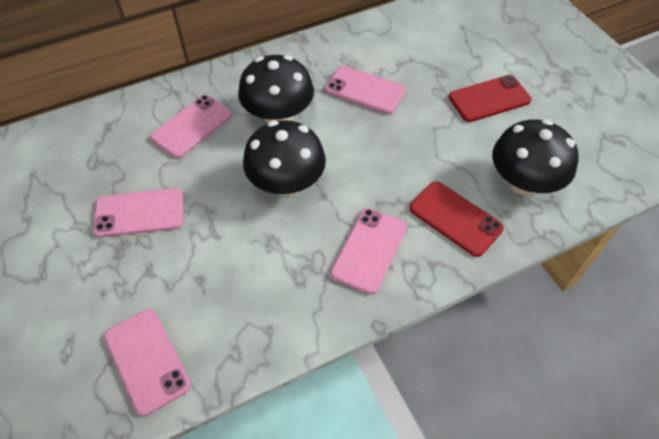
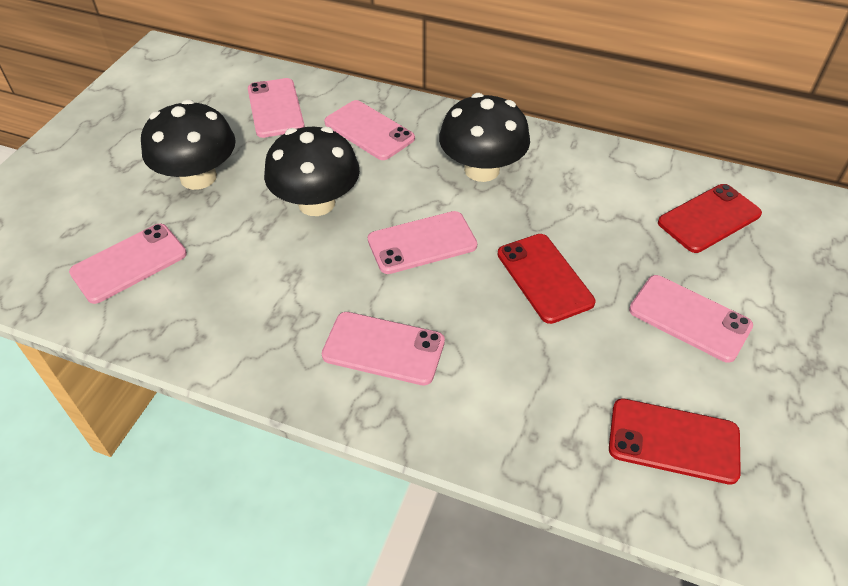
pink phone: [93,188,183,237] [104,309,191,416] [150,95,232,158] [325,66,406,114] [331,208,407,295] = 5 -> [69,224,187,304] [248,78,305,138] [322,312,445,386] [324,100,415,160] [368,211,477,274] [629,275,753,363] = 6
red phone: [409,181,504,257] [449,75,531,122] = 2 -> [497,234,595,324] [609,398,741,485] [658,184,762,253] = 3

